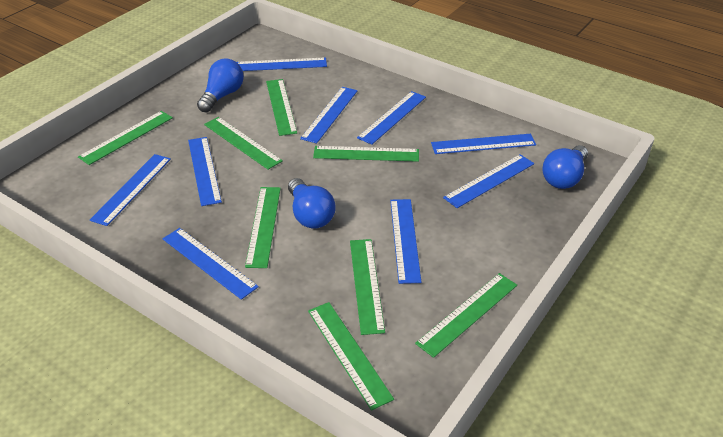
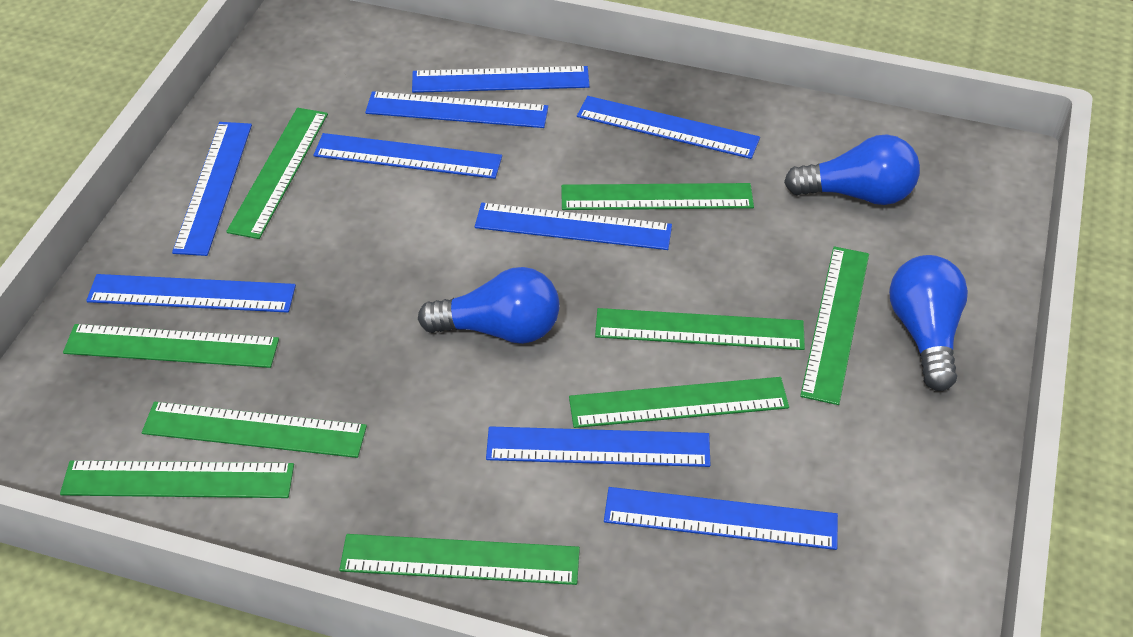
green ruler: [78,111,173,165] [204,117,283,170] [245,187,281,268] [266,79,297,136] [308,302,394,410] [313,146,419,162] [350,239,385,335] [415,273,517,358] = 8 -> [60,460,294,498] [63,324,279,368] [142,402,367,458] [226,108,328,239] [339,534,580,585] [561,183,754,210] [569,377,789,428] [595,308,805,350] [800,246,869,405] = 9

